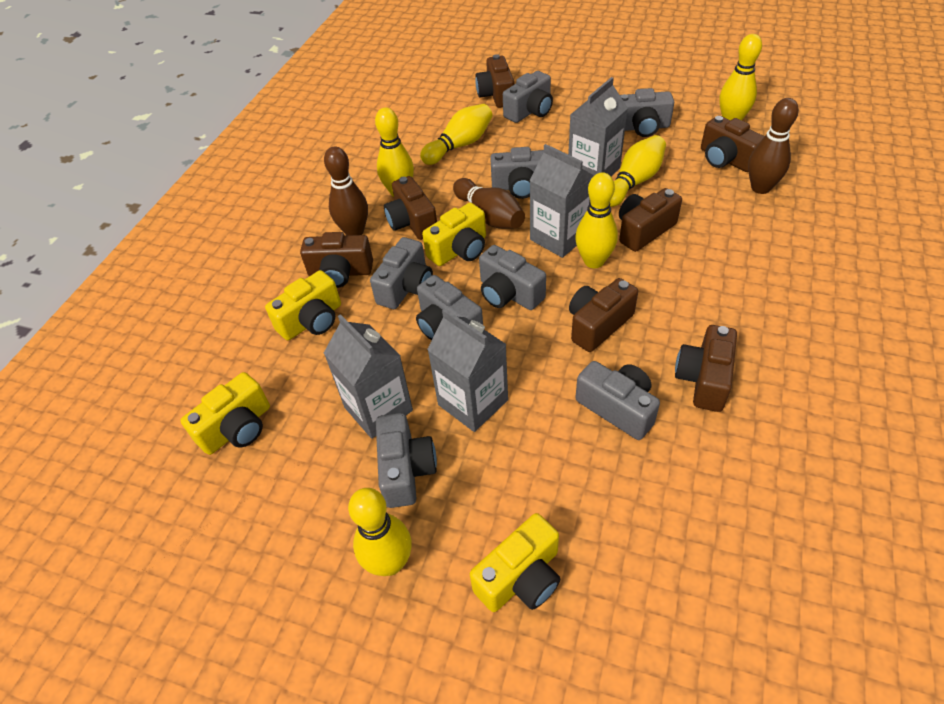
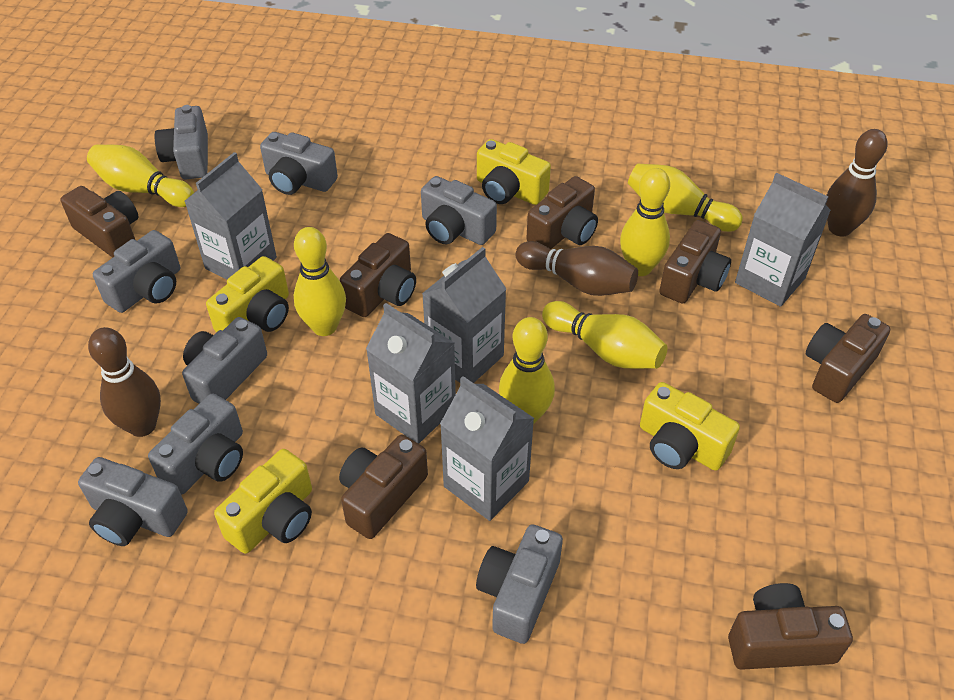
grey carton: [324,314,413,439] [427,308,508,432] [530,144,594,258] [568,77,628,177] = 4 -> [185,152,277,280] [366,303,456,444] [422,247,506,383] [440,376,534,521] [735,173,831,307] = 5

